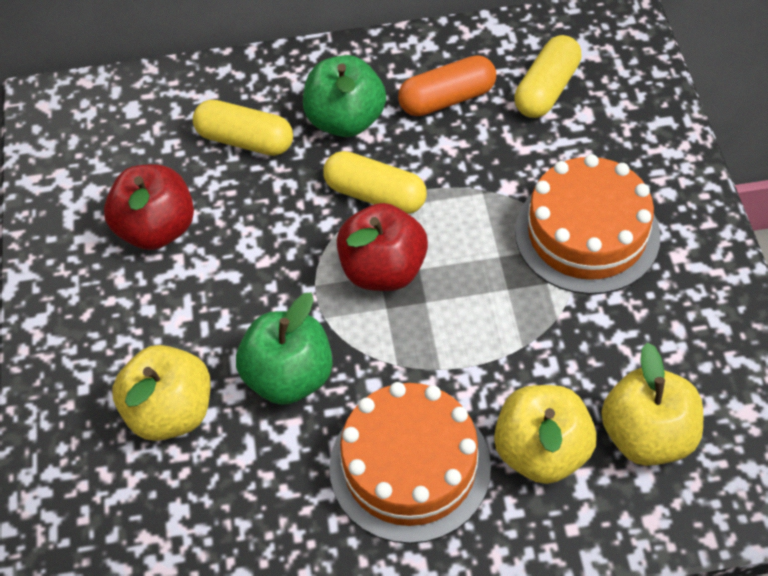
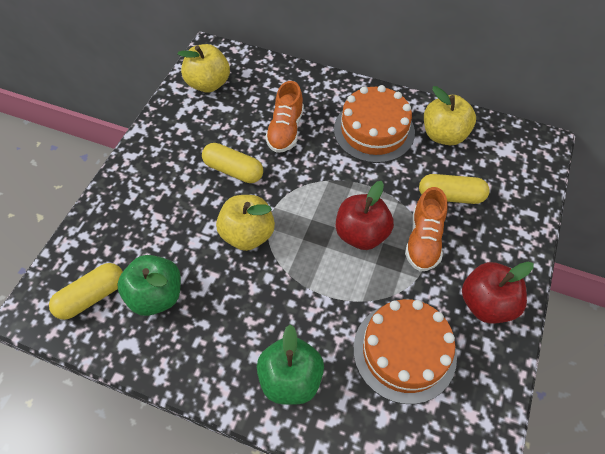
orange capsule: [398,55,496,116] = 1 -> none = 0
orange shoe: none = 0 -> [265,81,304,153] [405,187,447,271] = 2

